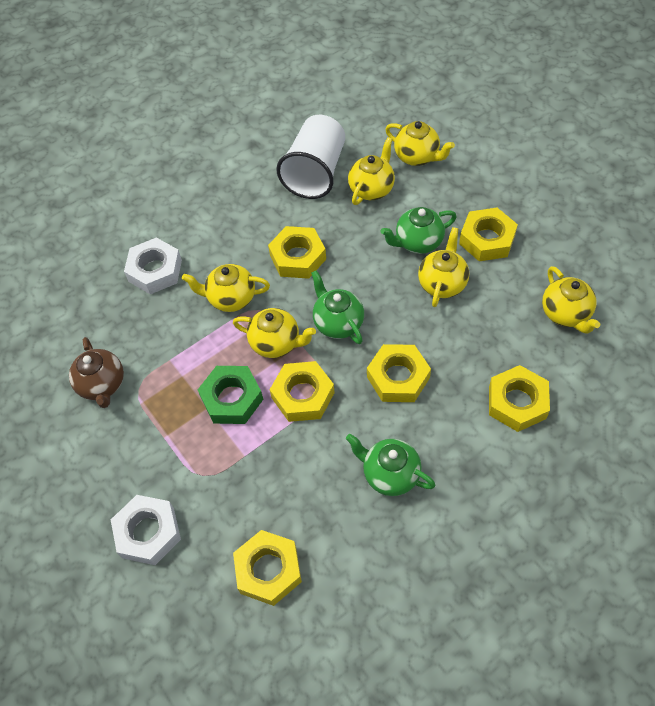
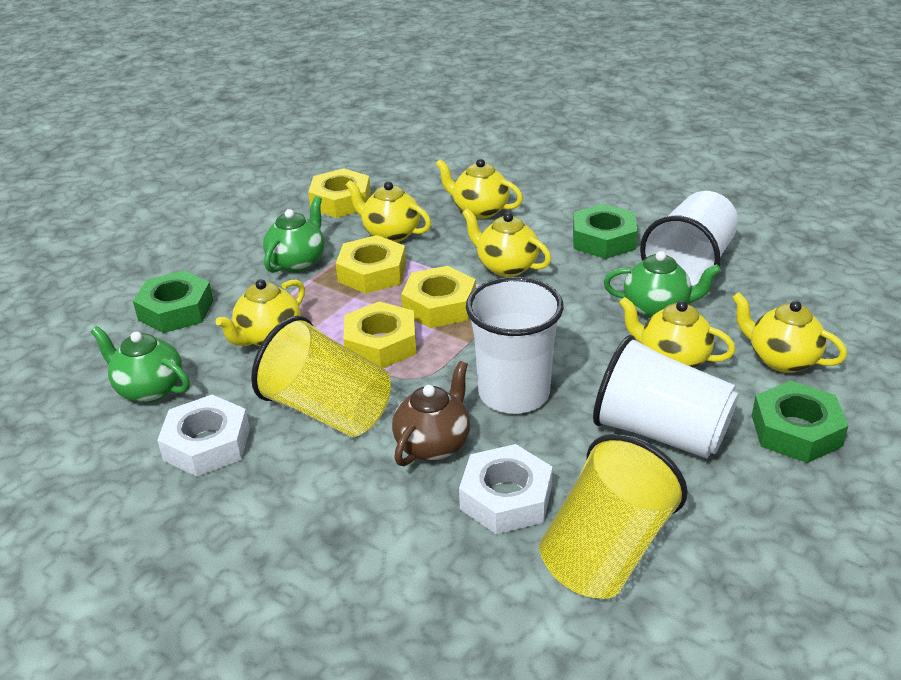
green nut: [198,366,263,424] = 1 -> [133,270,213,333] [573,204,638,259] [752,380,848,463] = 3
white cup: [276,115,345,199] = 1 -> [466,277,564,414] [593,335,739,458] [640,191,738,286] = 3
yellow cup: none = 0 -> [251,316,391,437] [539,434,688,599] = 2
yellow nut: [233,530,302,606] [268,226,326,279] [270,361,335,422] [367,344,431,402] [459,208,518,261] [489,365,550,432] = 6 -> [308,168,371,218] [336,235,406,294] [343,301,416,368] [401,266,476,328] = 4

